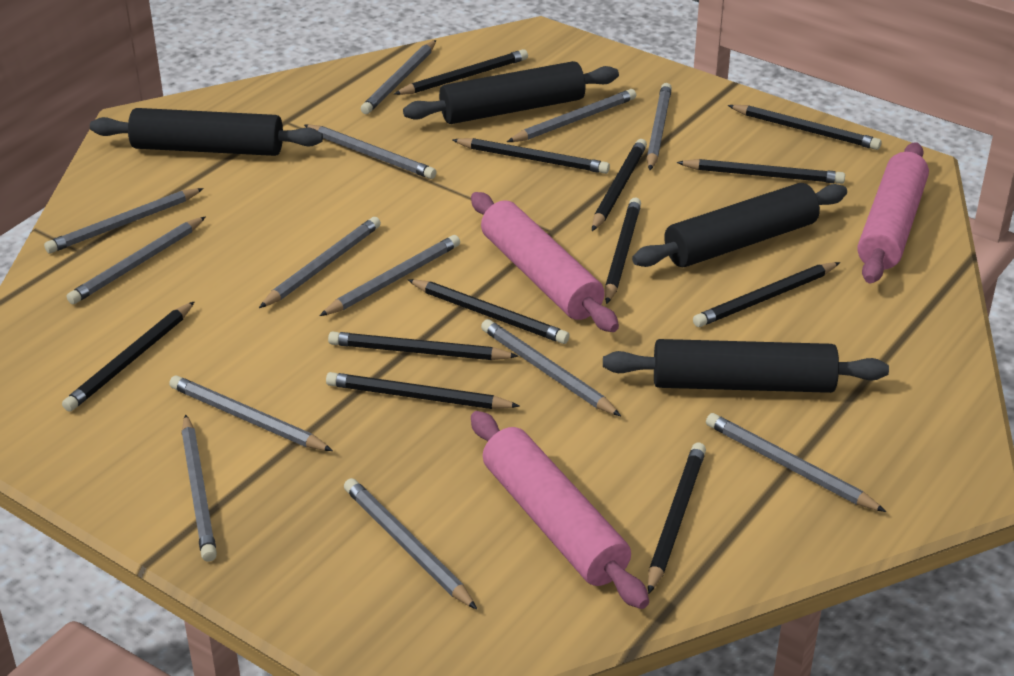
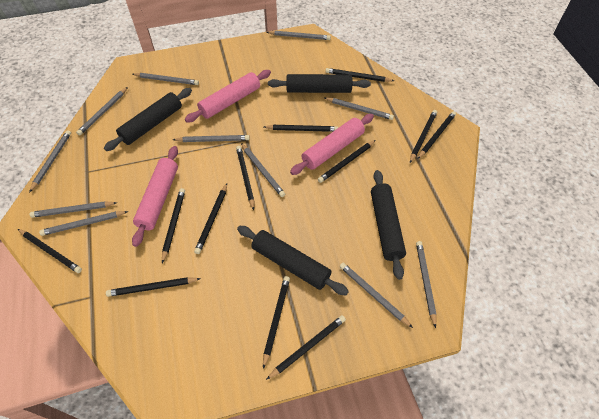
grey pencil: [44,188,204,253] [67,217,205,304] [169,375,333,451] [181,414,217,561] [259,217,381,308] [304,124,437,179] [320,235,460,316] [344,478,477,610] [361,40,436,114] [481,319,621,416] [507,89,636,142] [647,83,672,170] [706,413,886,512] = 13 -> [29,130,71,193] [30,201,117,218] [39,211,129,236] [76,87,128,135] [133,73,199,85] [173,135,250,142] [241,143,285,197] [267,31,331,40] [325,97,394,120] [340,263,413,328] [416,241,437,328] = 11

